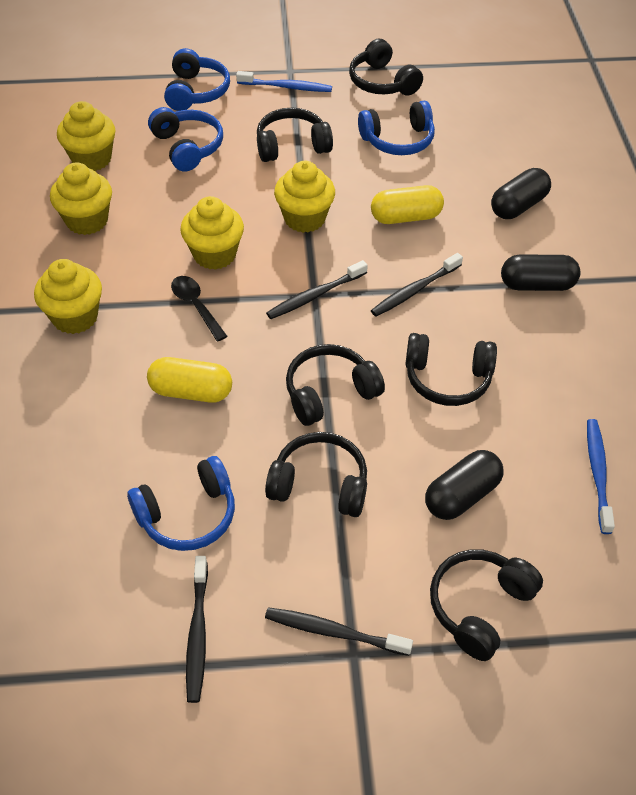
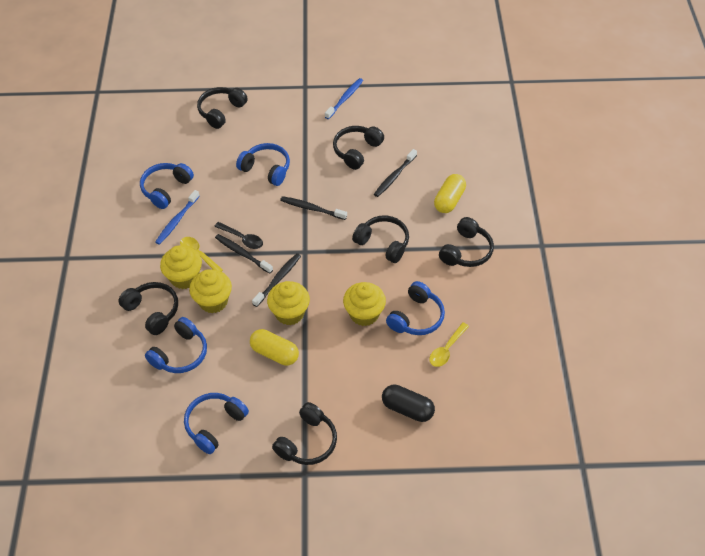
black capsule: [425,450,504,520] [491,168,551,219] [501,255,580,291] = 3 -> [382,385,435,422] = 1
blue headphones: [127,456,235,551] [148,107,223,172] [164,48,230,111] [358,100,435,155] = 4 -> [140,163,194,209] [145,317,207,373] [184,393,249,454] [236,143,290,186] [386,281,445,335] = 5
yellow cupcake: [34,259,102,334] [50,163,112,235] [57,101,116,171] [180,196,244,270] [274,161,335,233] = 5 -> [160,246,202,289] [189,269,232,313] [267,281,310,325] [343,282,386,326] = 4
yellow spoon: none = 0 -> [180,237,223,272] [429,322,469,367] = 2

